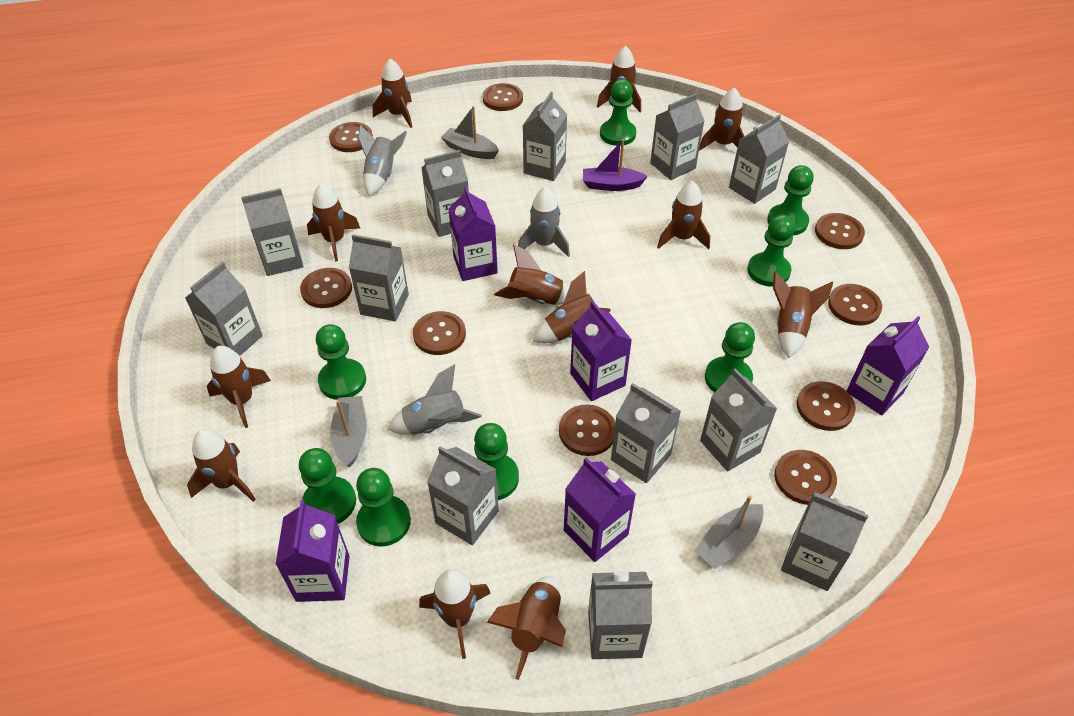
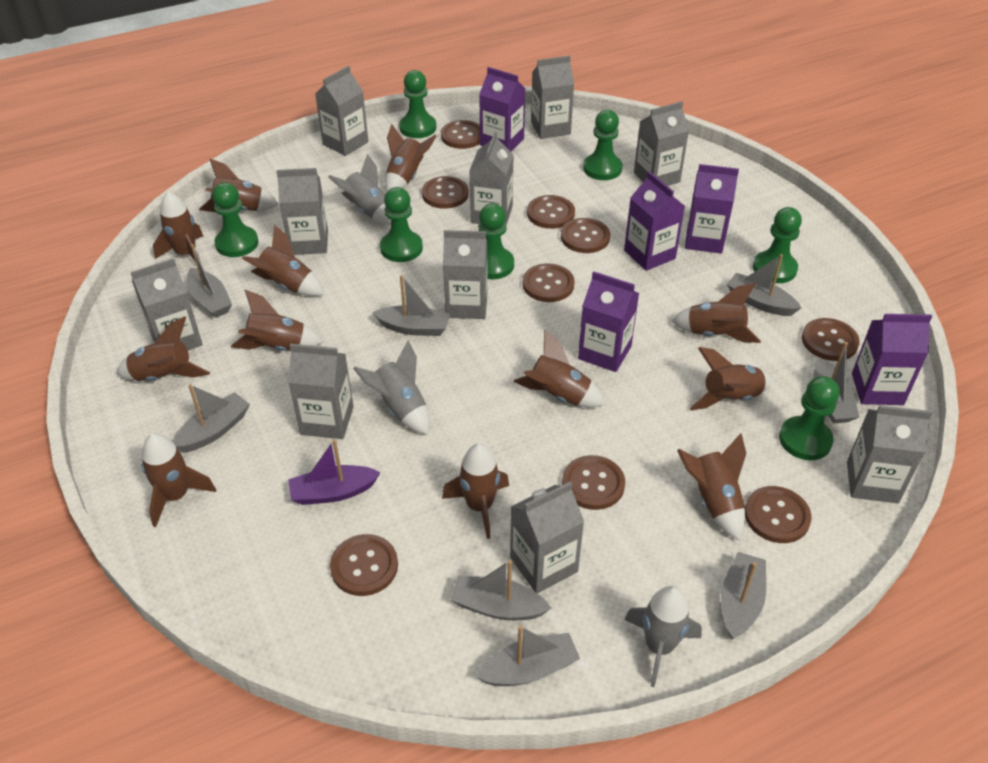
green pawn: [299,448,356,524] [316,324,366,400] [356,468,411,547] [474,423,519,500] [600,79,636,146] [705,322,755,392] [747,215,795,287] [767,165,814,235] = 8 -> [212,182,259,257] [380,187,423,262] [399,70,436,138] [479,203,514,279] [583,110,622,180] [753,207,802,283] [779,376,839,460] = 7
grey boat: [330,396,367,468] [441,106,499,159] [694,495,764,569] = 3 -> [173,384,250,453] [187,244,232,318] [372,275,450,336] [450,560,551,620] [476,626,580,686] [721,552,766,639] [727,254,801,316] [814,342,860,423] = 8
grey carton: [185,262,263,356] [241,188,304,276] [349,234,409,322] [422,150,469,237] [427,446,499,545] [523,92,567,181] [588,571,653,659] [611,383,681,483] [650,93,704,180] [700,368,777,471] [729,114,789,204] [781,491,868,591] = 12 -> [130,258,203,350] [276,168,328,255] [288,344,354,439] [315,66,368,156] [443,230,488,319] [469,132,514,225] [510,481,584,594] [531,56,574,139] [634,101,689,186] [847,405,932,503] = 10

